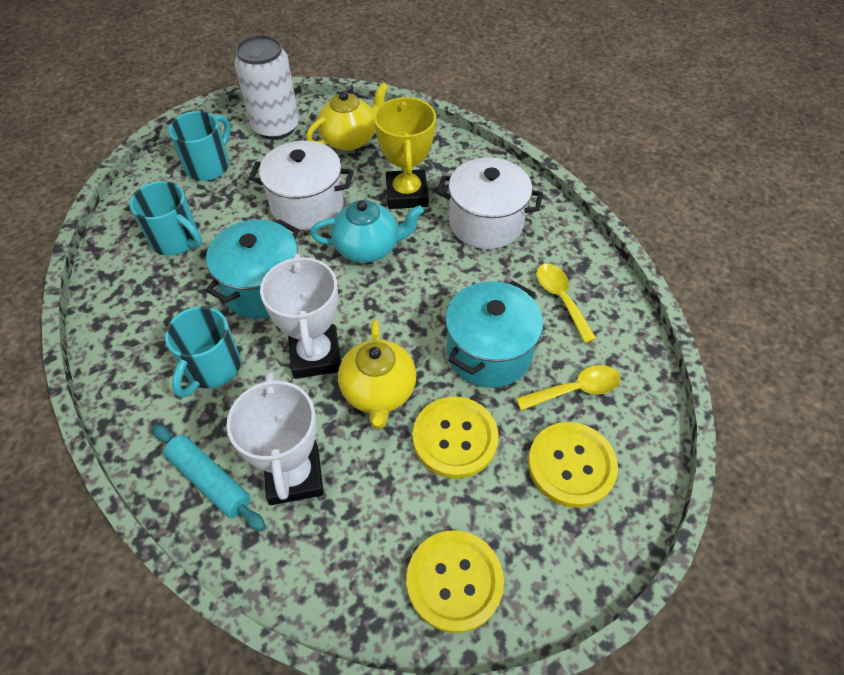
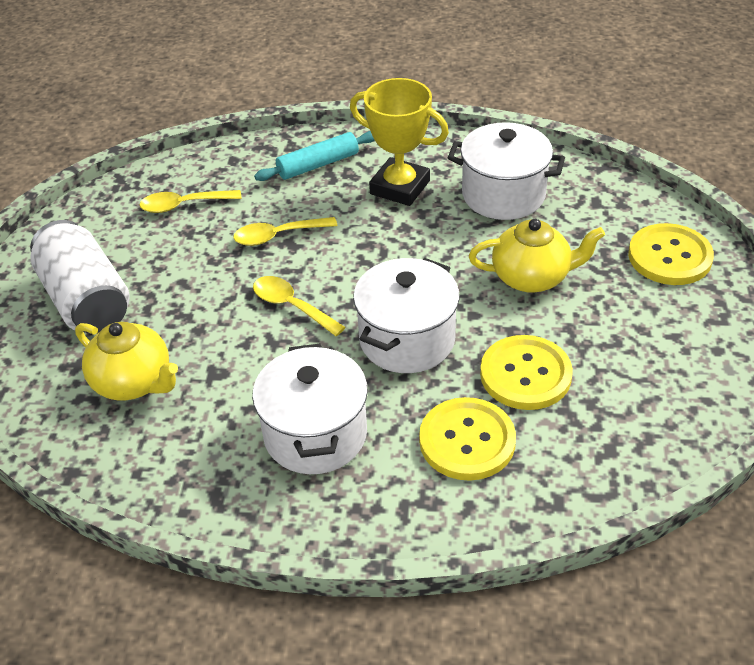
turquoise mug: [129,181,202,256] [165,306,241,398] [168,111,231,181] = 3 -> none = 0
turquoise pot: [205,219,299,319] [445,281,543,388] = 2 -> none = 0
turquoise teapot: [310,200,424,263] = 1 -> none = 0
white pot: [249,141,353,230] [437,158,543,249] = 2 -> [252,344,368,474] [353,258,459,373] [448,122,565,220] = 3
white trophy: [226,371,324,505] [260,254,341,379] = 2 -> none = 0
yellow spoon: [516,365,621,411] [536,264,597,343] = 2 -> [140,190,241,213] [233,217,337,246] [253,276,345,336] = 3

